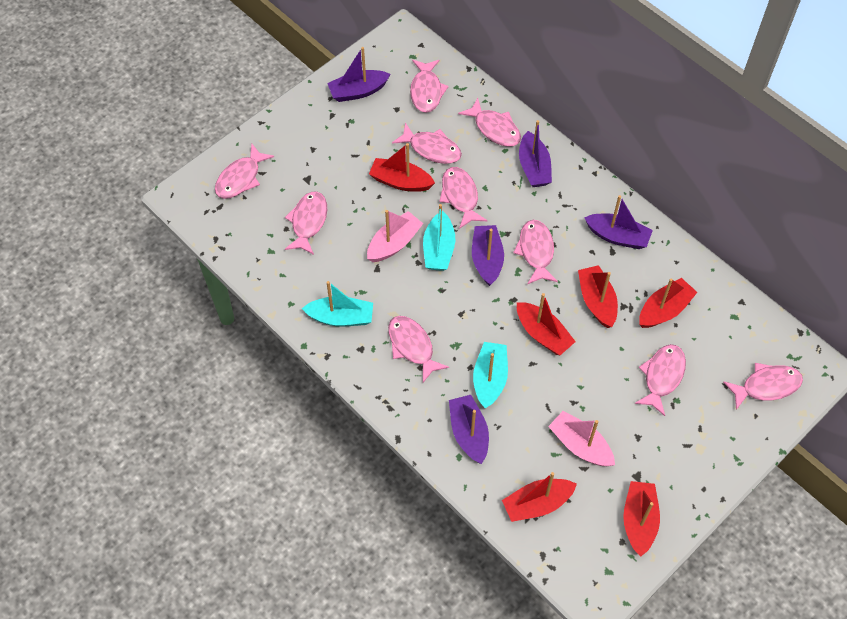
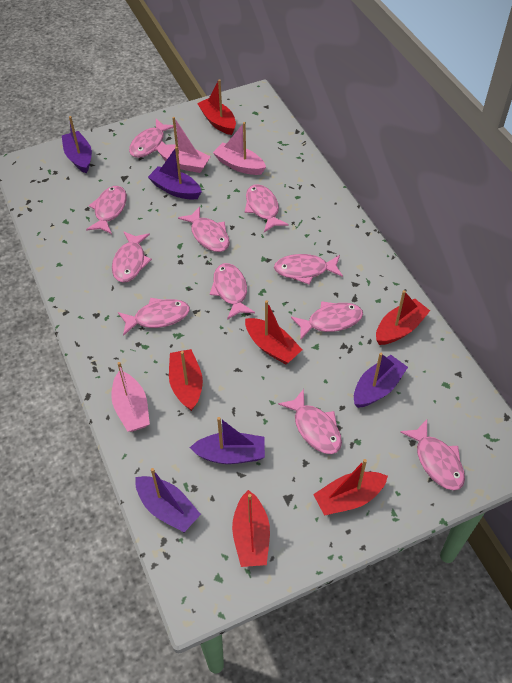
pink boat: [367,210,423,262] [548,411,615,466] = 2 -> [111,362,150,432] [156,117,211,173] [213,122,266,175] = 3
pink fish: [215,143,274,199] [285,191,327,255] [388,316,449,382] [392,123,462,164] [410,60,449,113] [439,167,488,229] [458,98,521,147] [513,220,558,284] [634,344,686,416] [723,363,803,410] = 10 -> [86,186,127,234] [112,231,152,282] [118,298,190,336] [129,119,174,158] [178,207,230,252] [210,263,255,320] [245,184,289,232] [274,254,343,284] [278,389,342,454] [291,301,363,340] [400,419,465,490] = 11
turquoise boat: [302,281,373,327] [423,204,455,271] [473,342,508,408] = 3 -> none = 0

